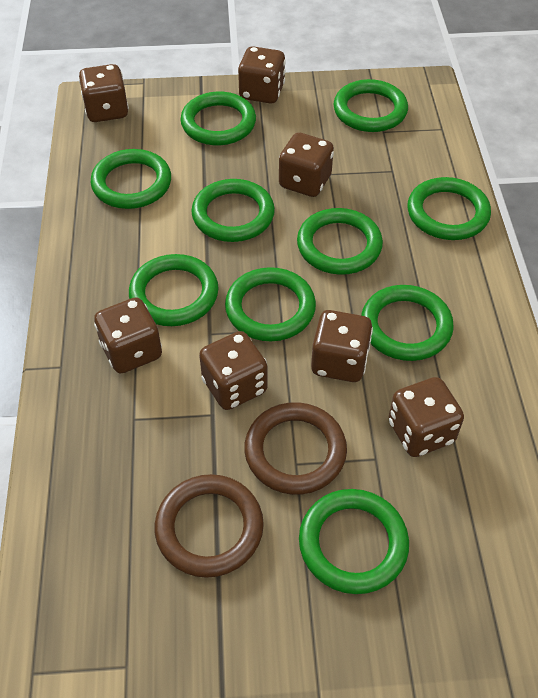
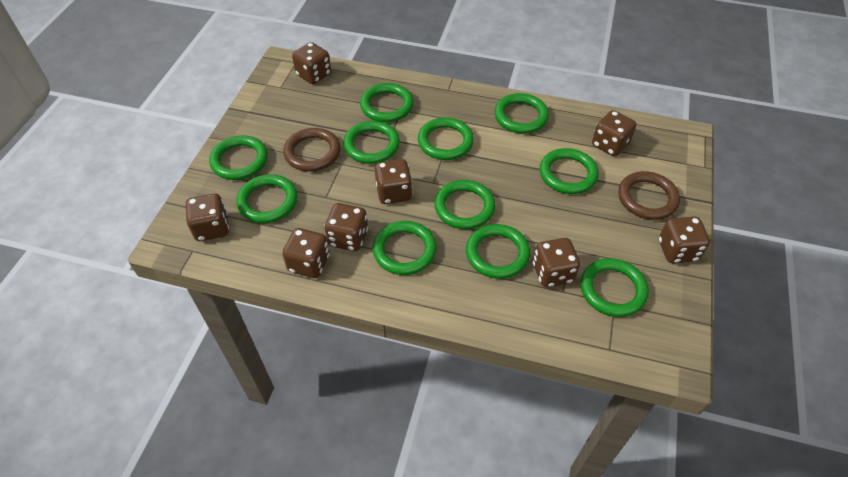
brown dice: [79,64,129,122] [94,297,162,374] [199,331,268,410] [238,46,286,104] [279,132,334,197] [311,310,373,382] [388,377,464,457] = 7 -> [186,194,229,241] [282,228,330,278] [292,42,331,84] [324,203,368,251] [375,159,412,204] [533,238,580,287] [592,110,636,157] [659,216,710,263] = 8
green ring: [91,149,171,209] [129,254,219,326] [180,92,256,145] [191,179,275,242] [225,267,316,341] [297,208,383,275] [299,489,409,594] [334,79,408,132] [361,285,454,361] [408,177,491,240] = 10 -> [209,135,268,180] [236,174,298,223] [343,121,400,164] [360,83,414,122] [373,221,437,275] [418,117,474,160] [434,180,495,229] [466,224,530,279] [494,93,549,134] [540,148,599,194] [580,258,649,317] = 11

